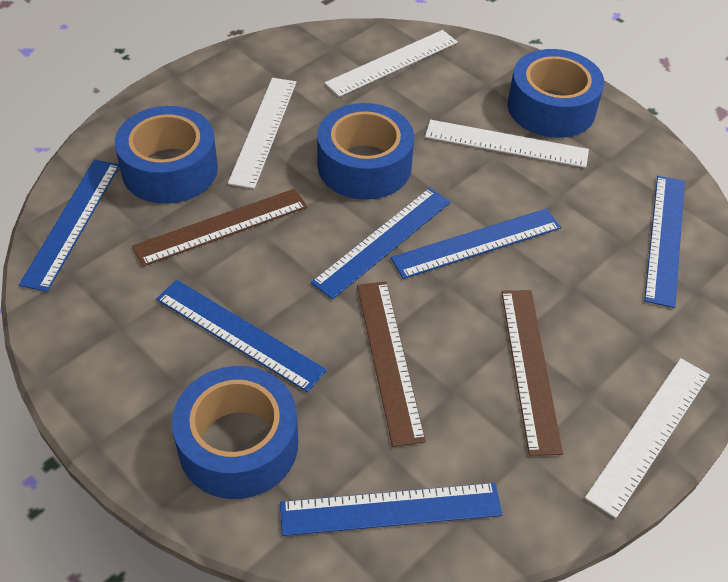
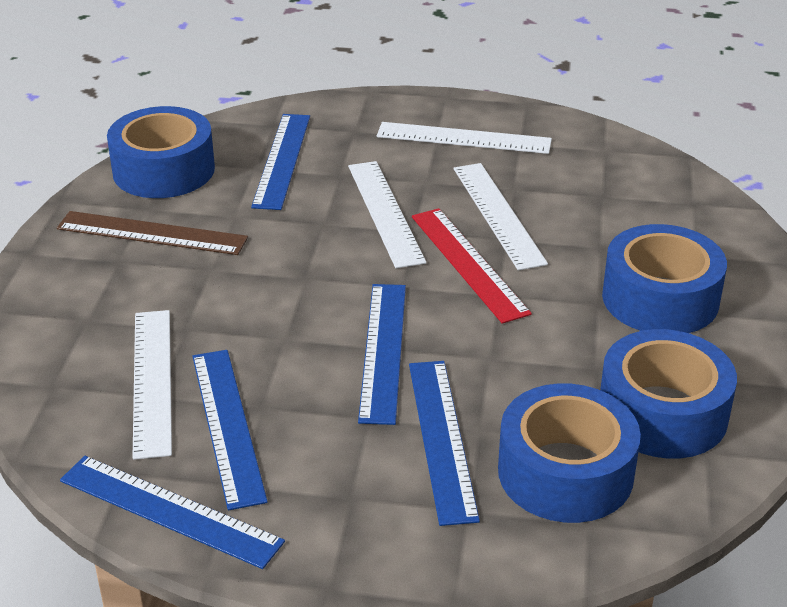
blue ruler: [19,159,120,292] [156,280,327,392] [280,483,503,536] [311,188,451,299] [391,208,561,279] [644,176,685,308] = 6 -> [60,456,285,569] [192,350,268,510] [251,114,310,210] [358,284,406,425] [409,361,480,526] = 5
brown ruler: [132,189,307,267] [357,281,426,447] [501,290,563,456] = 3 -> [57,211,248,255] = 1
red ruler: none = 0 -> [412,208,532,324] = 1

